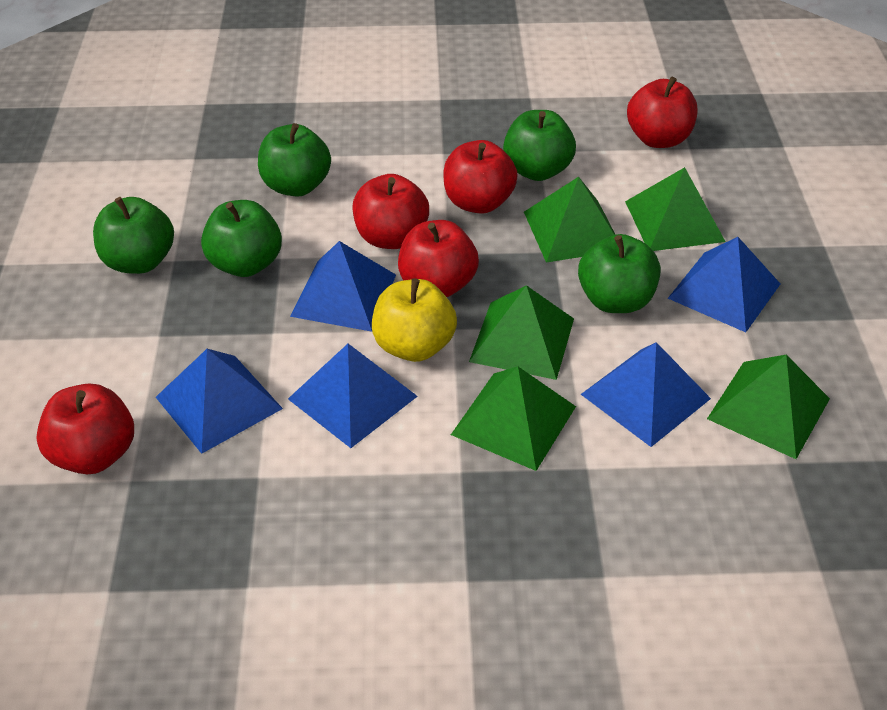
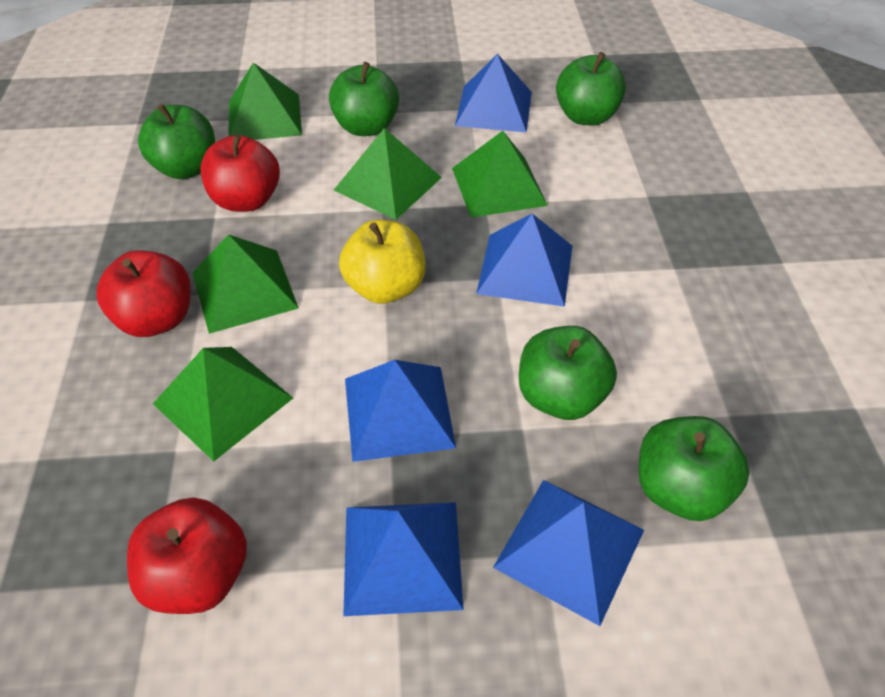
red apple: [36,383,134,474] [353,174,429,249] [398,220,479,297] [443,140,518,214] [627,76,697,148] = 5 -> [96,250,191,337] [127,497,247,614] [201,134,280,212] = 3

